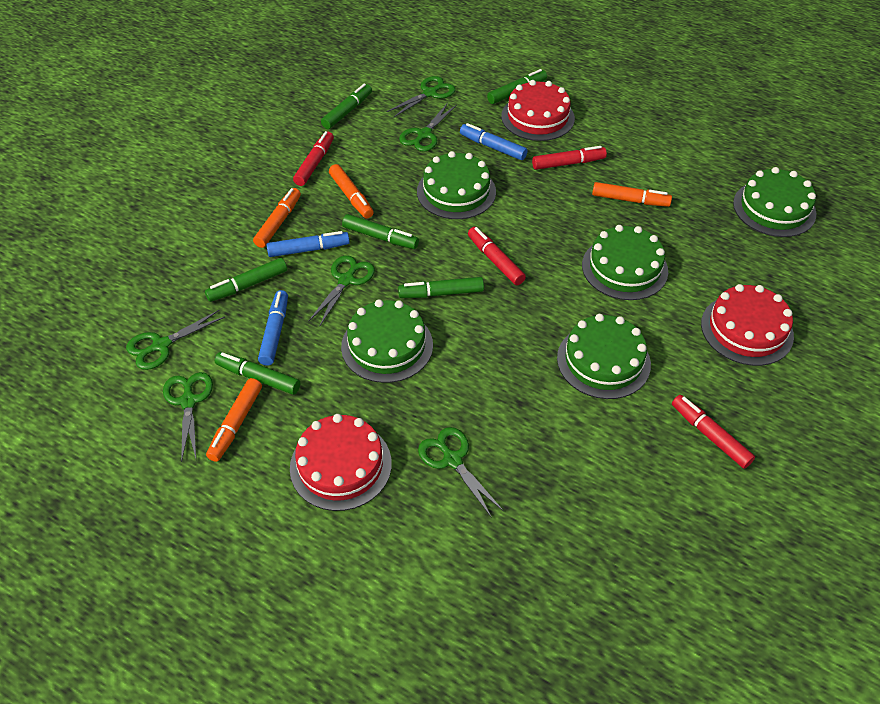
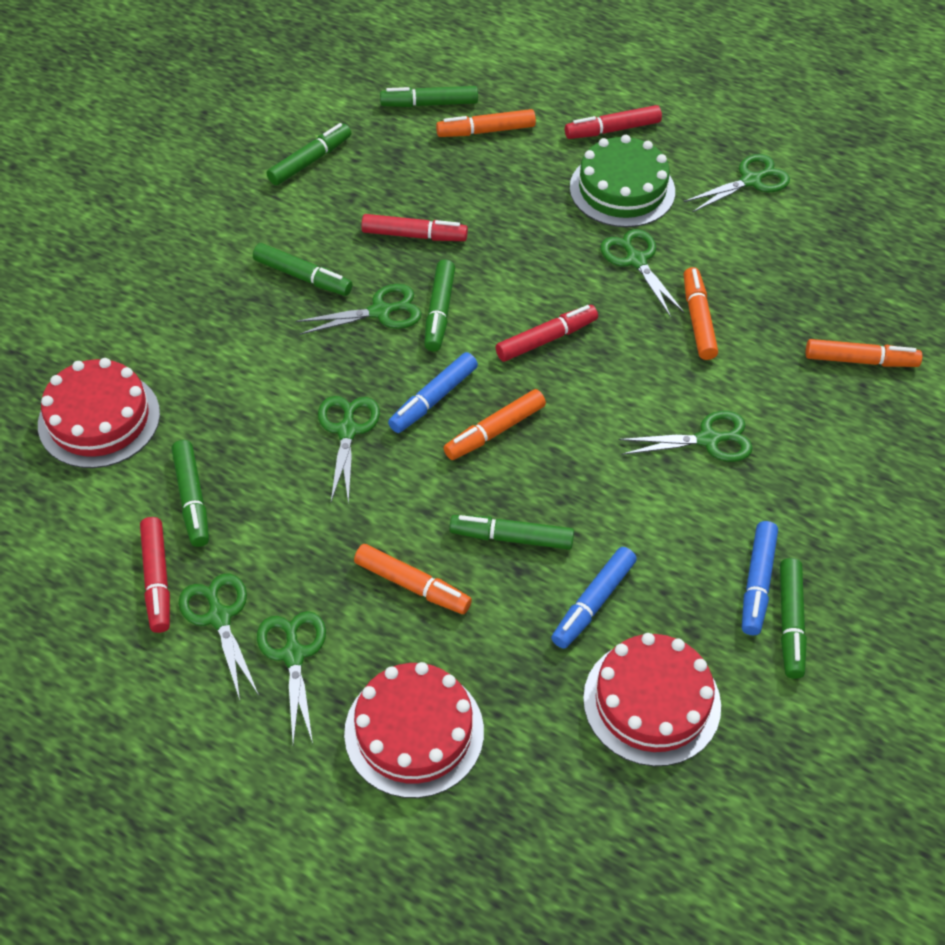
green cake: [341,299,433,383] [417,151,496,219] [557,314,651,399] [582,225,668,300] [733,167,817,237] = 5 -> [570,135,675,227] = 1
green marker: [205,258,287,302] [215,352,300,395] [321,83,372,129] [342,214,419,249] [398,277,484,298] [487,69,547,104] = 6 -> [172,440,209,547] [253,243,352,296] [267,123,351,186] [380,86,478,107] [424,259,455,352] [449,515,574,550] [780,558,807,679] = 7
green scissors: [126,310,225,370] [163,372,213,462] [308,256,375,326] [387,76,456,118] [399,103,457,152] [418,427,503,518] = 6 -> [179,574,258,700] [257,611,326,744] [296,284,422,335] [318,396,380,505] [600,229,684,317] [618,411,753,462] [684,154,790,212] = 7
orange marker: [206,378,262,462] [253,188,301,248] [329,164,374,219] [592,182,672,207] = 4 -> [354,544,472,614] [436,109,536,137] [443,389,546,460] [684,267,718,360] [806,339,922,367] = 5

